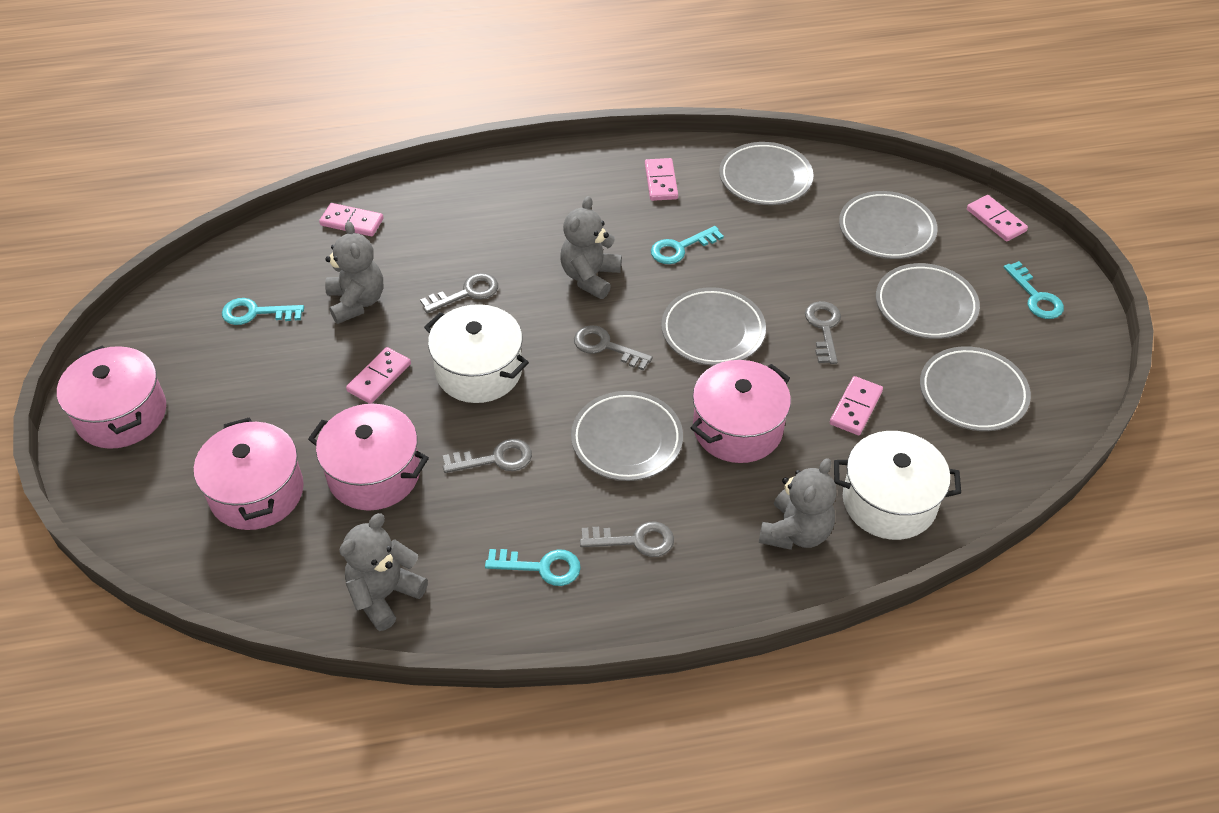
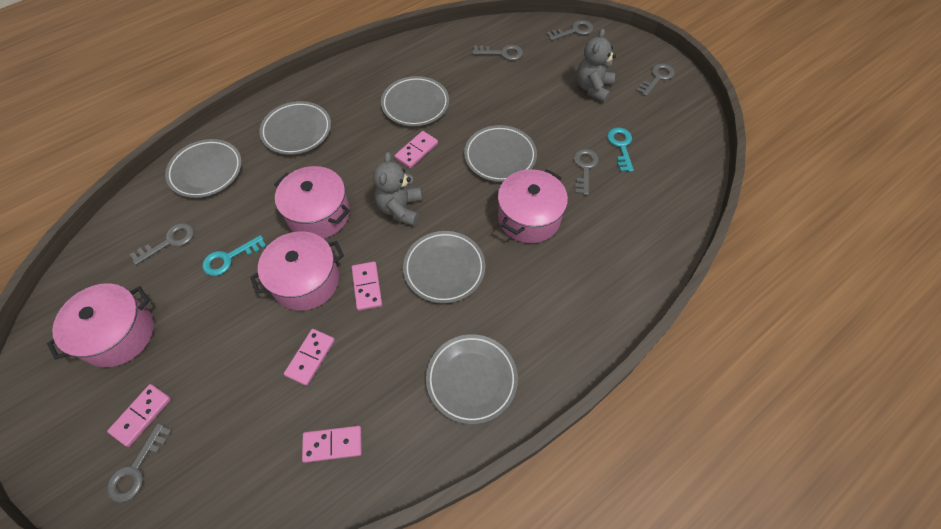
grey key: [420,273,498,313] [443,439,532,473] [574,325,653,370] [580,521,674,557] [805,301,841,364] = 5 -> [107,423,172,503] [130,223,194,265] [473,45,523,61] [547,20,593,41] [573,149,599,195] [637,63,675,96] = 6
grey teddy bear: [325,221,383,324] [339,513,428,631] [560,196,622,299] [759,458,837,550] = 4 -> [373,152,422,226] [576,29,616,103] = 2
turquoise key: [222,298,304,325] [485,549,581,586] [651,226,724,264] [1003,261,1064,319] = 4 -> [202,235,266,276] [607,128,634,172] = 2
white pot: [424,304,529,403] [834,431,961,540] = 2 -> none = 0

